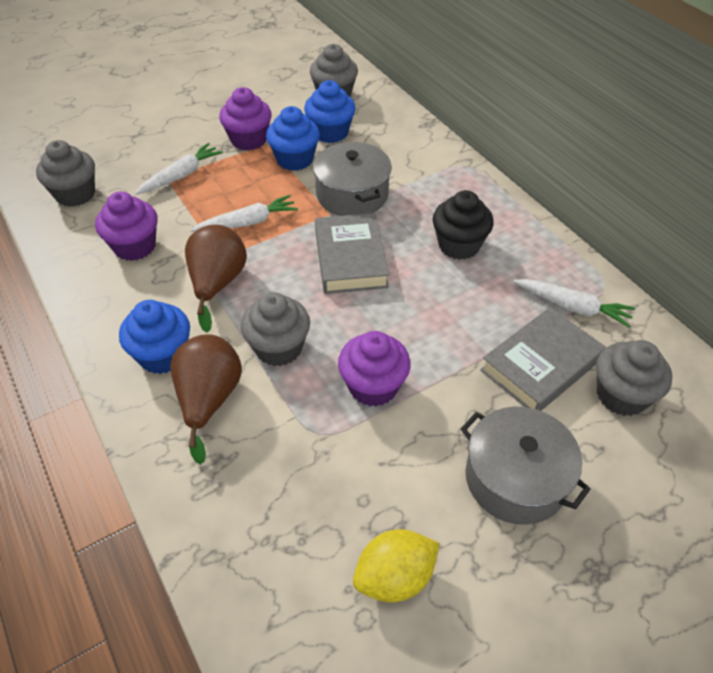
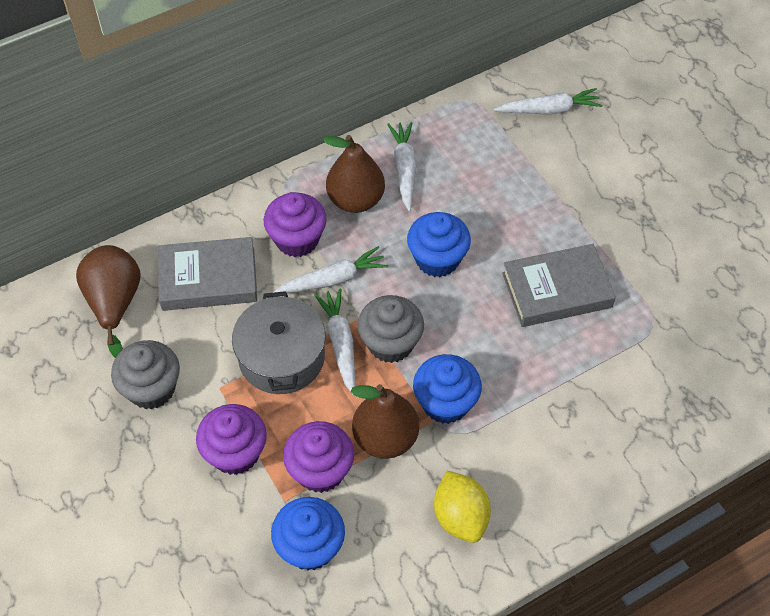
black cupcake: [432,190,494,260] = 1 -> none = 0
brown pear: [170,334,242,464] [185,225,247,332] = 2 -> [76,245,140,358] [323,135,385,213] [351,384,419,459] = 3
grey cupcake: [36,140,95,207] [241,292,310,366] [310,44,358,97] [596,340,672,416] = 4 -> [111,340,180,409] [358,295,424,363] = 2
grey pot: [313,142,392,216] [461,407,590,525] = 2 -> [232,291,325,394] = 1
white carrot: [135,143,223,195] [190,195,298,232] [513,279,635,327] = 3 -> [272,246,388,294] [314,289,356,396] [387,122,416,211] [494,88,602,114] = 4

